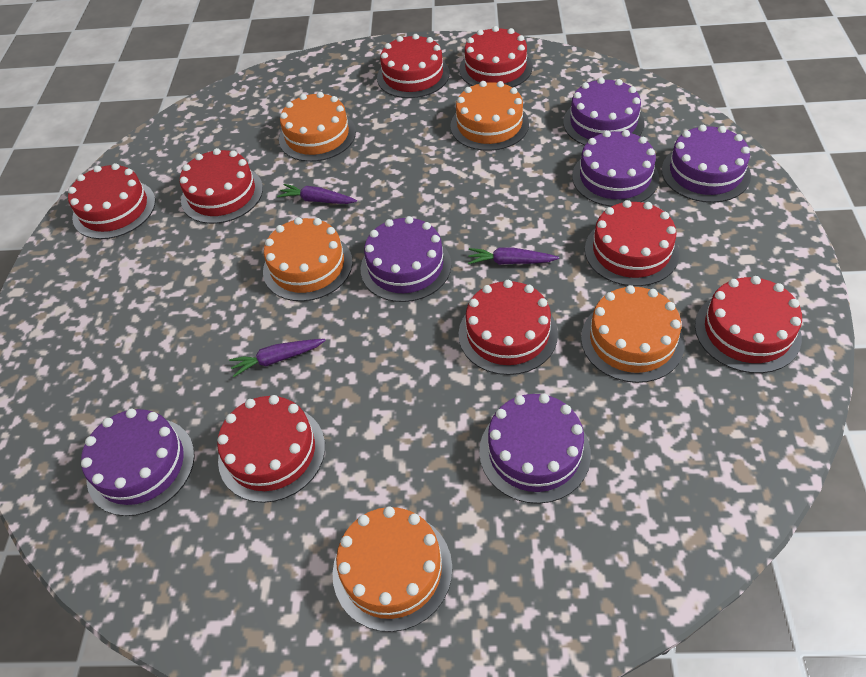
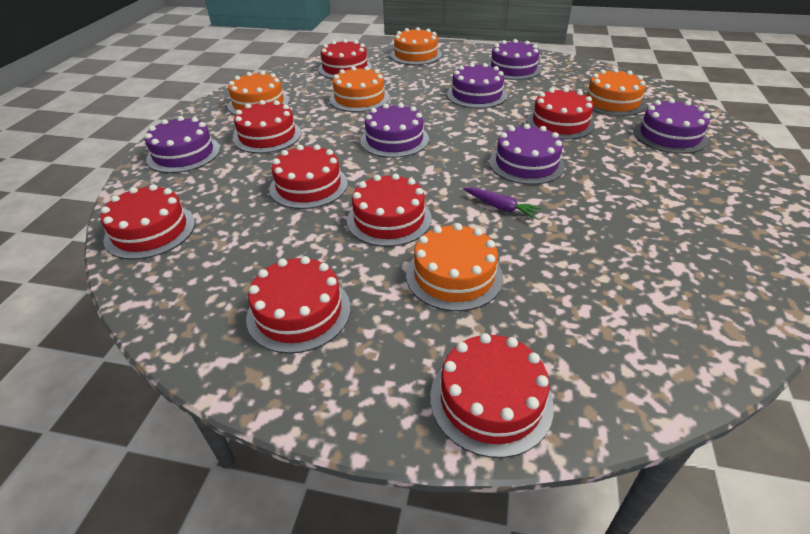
purple carrot: [229,339,326,377] [277,184,357,204] [468,248,559,265] = 3 -> [464,187,541,219] = 1

